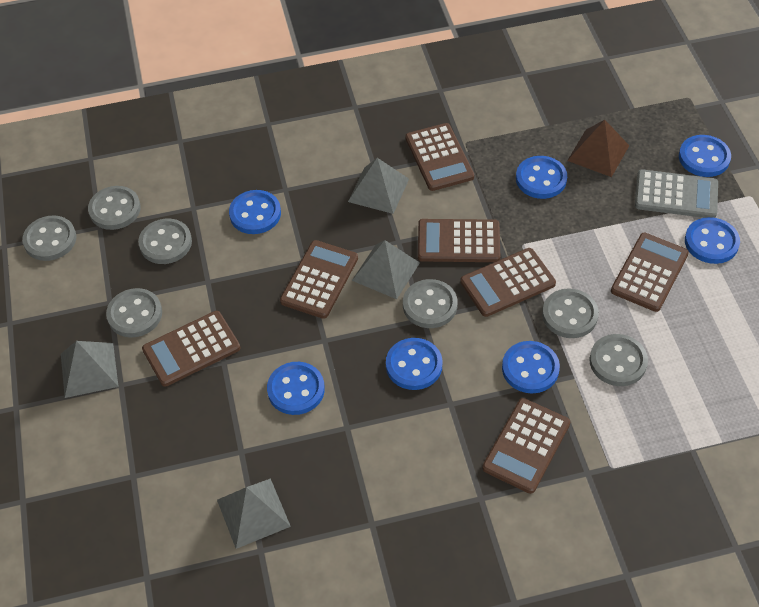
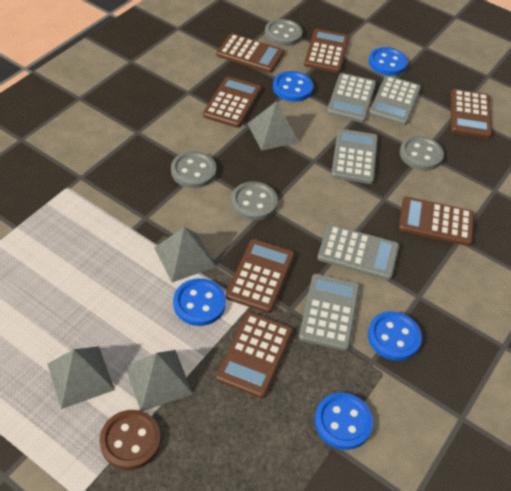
blue button: [229,190,281,234] [267,362,325,415] [386,338,443,390] [502,341,560,393] [516,156,567,199] [679,135,731,177] [685,217,740,264] = 7 -> [173,278,226,326] [273,71,313,102] [315,392,373,450] [368,47,408,76] [368,311,422,361] = 5
brown button: none = 0 -> [100,410,161,470] = 1
brown pyramid: [567,120,630,177] = 1 -> none = 0
grey button: [22,215,76,261] [88,186,141,230] [106,288,162,337] [138,219,192,264] [403,279,458,328] [542,288,599,338] [589,334,648,386] = 7 -> [171,151,216,188] [231,181,278,221] [265,19,303,46] [400,136,444,170] = 4
grey calculator: [635,169,718,218] = 1 -> [299,274,360,351] [317,224,399,280] [327,73,376,123] [331,129,378,184] [369,75,421,126] = 5

